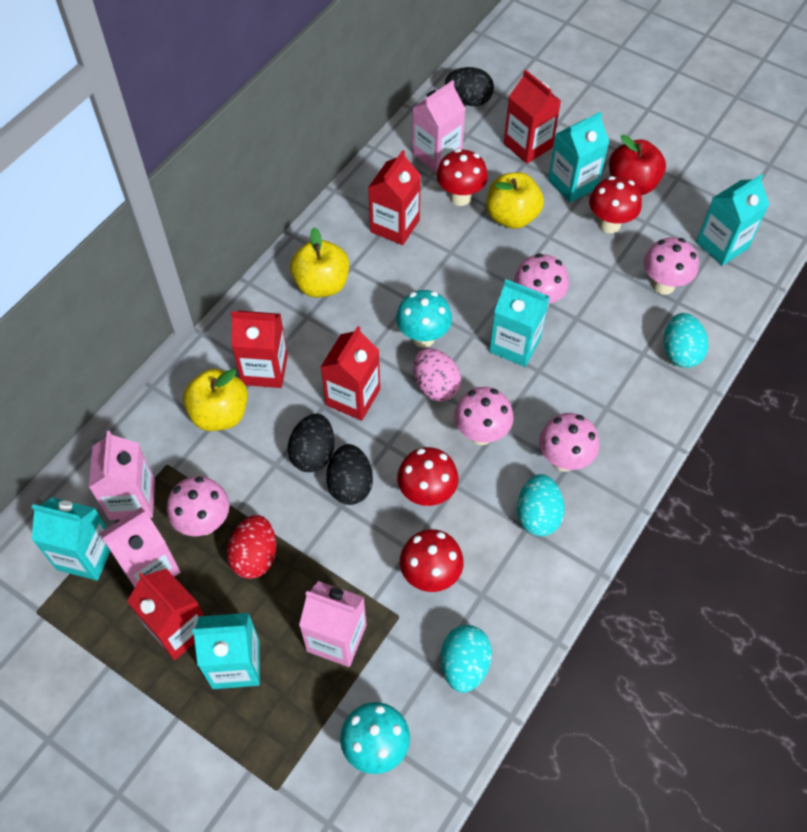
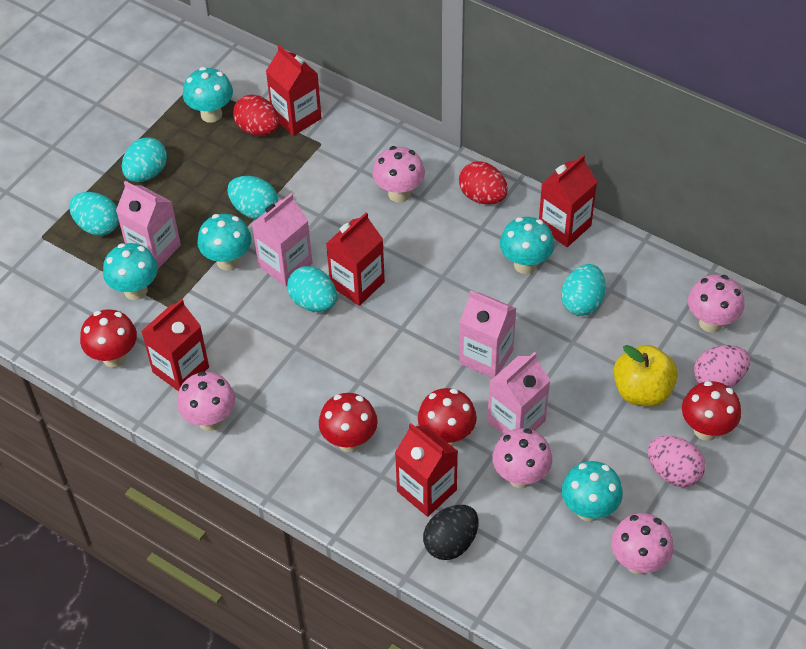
black egg: [288,414,335,472] [326,444,373,505] [445,67,494,106] = 3 -> [423,505,478,560] = 1
pink egg: [413,348,461,402] = 1 -> [648,436,706,487] [694,345,750,388] = 2
red apple: [609,135,666,195] = 1 -> none = 0
red egg: [227,515,276,579] = 1 -> [233,95,279,136] [459,161,508,204] = 2
turquoise carton: [32,497,110,581] [192,613,260,689] [489,279,550,367] [548,112,609,202] [696,174,769,266] = 5 -> none = 0
turquoise egg: [441,625,492,693] [517,474,565,537] [663,313,709,368] = 3 -> [69,192,119,236] [122,137,167,182] [228,176,278,219] [287,266,337,312] [561,264,606,316] = 5
turquoise mushroom: [340,702,410,774] [396,290,452,347] = 2 -> [103,243,158,300] [183,67,233,123] [197,214,252,271] [500,217,554,274] [561,461,623,522] = 5
yellow apple: [183,369,248,431] [290,227,349,298] [487,172,544,229] = 3 -> [613,345,678,406] = 1

